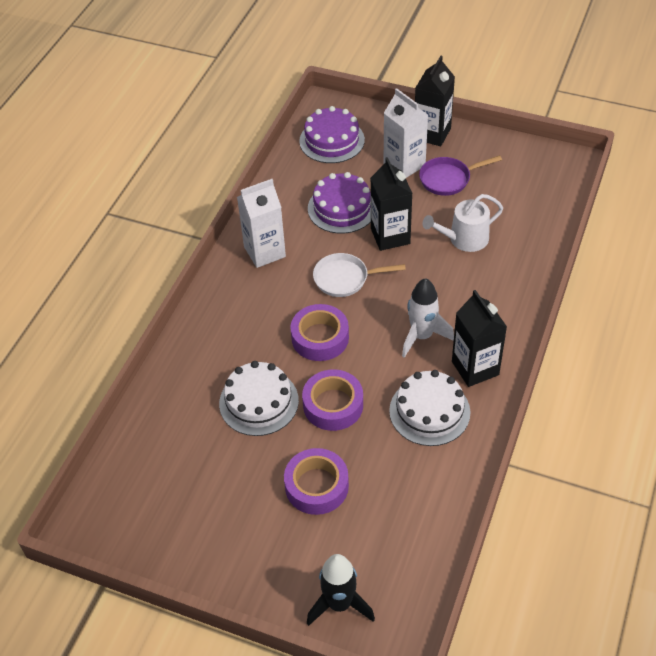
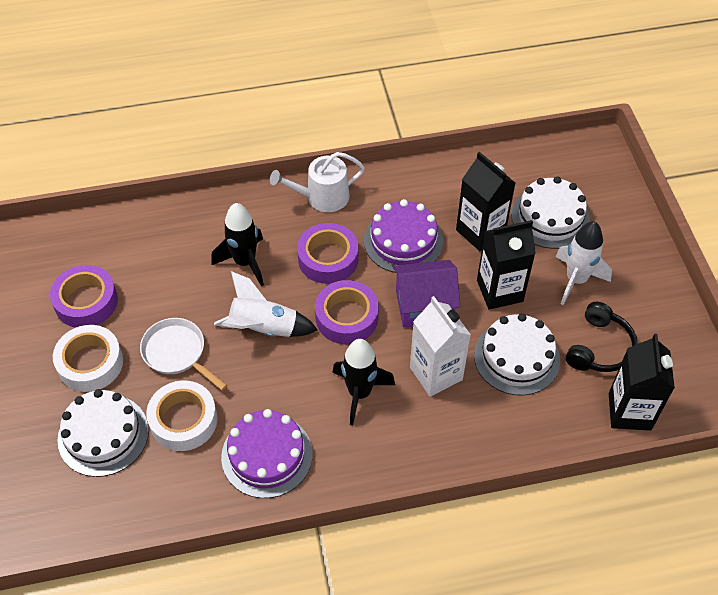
black headphones: none = 0 -> [566,302,638,372] = 1
black rocket: [307,554,375,626] = 1 -> [211,203,264,286] [333,339,395,426] = 2
purple house: none = 0 -> [393,260,460,327] = 1
purple pan: [419,155,502,196] = 1 -> none = 0
white cake: [219,361,299,436] [389,370,470,446] = 2 -> [57,389,149,477] [474,313,560,396] [511,176,590,249] = 3
white carton: [237,179,286,268] [384,88,428,178] = 2 -> [410,296,471,397] = 1
white rocket: [402,278,454,358] = 1 -> [214,271,318,337] [555,221,612,305] = 2
white tape: none = 0 -> [53,325,123,392] [146,380,218,451] = 2

